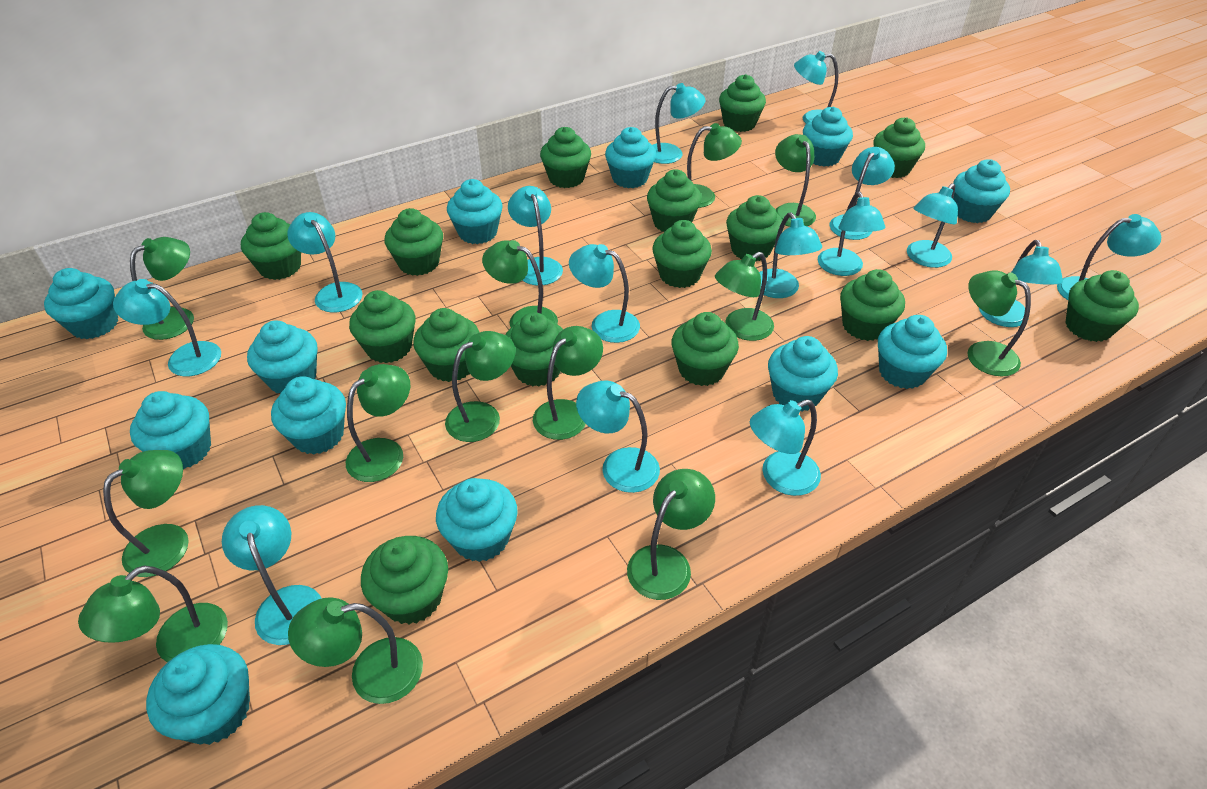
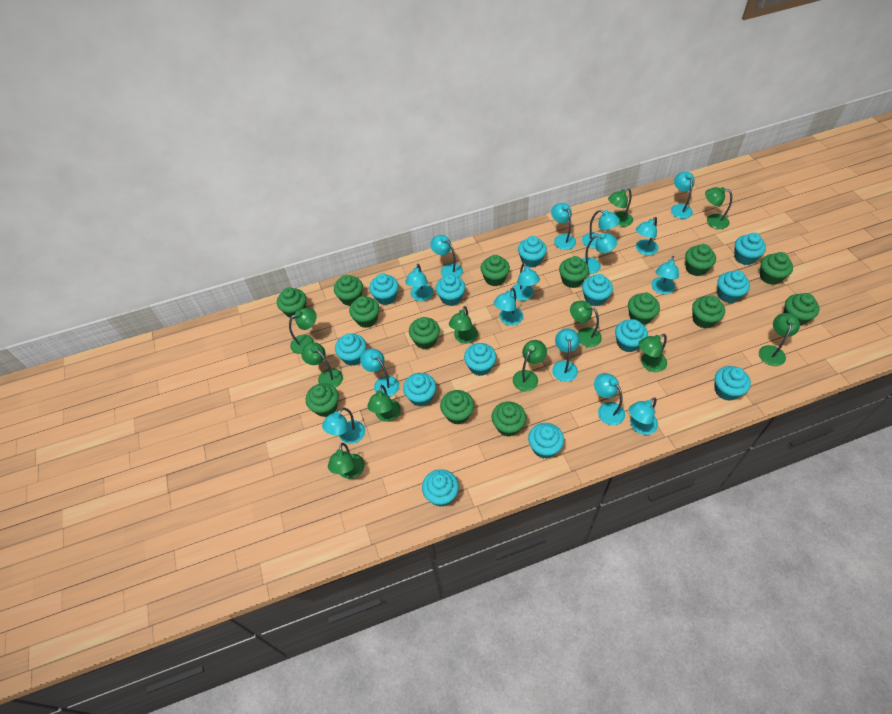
green cupcake: [241,212,301,280] [349,290,415,363] [361,536,448,624] [385,208,443,276] [413,308,480,382] [505,312,563,387] [540,127,591,188] [647,169,702,232] [652,220,712,288] [672,312,739,386] [719,74,766,132] [726,195,784,262] [840,269,905,341] [873,117,925,178] [1065,270,1139,342] = 15 -> [277,288,306,319] [306,383,339,417] [334,275,363,306] [349,296,379,328] [409,317,440,349] [440,390,474,425] [481,255,510,286] [492,401,526,437] [559,256,589,288] [628,293,660,325] [685,244,716,276] [692,295,725,329] [760,252,793,285] [784,293,819,326] = 14
green lamp: [78,565,228,663] [103,450,189,577] [130,237,194,340] [288,597,423,704] [346,364,410,482] [445,331,515,442] [482,240,558,328] [533,326,603,440] [627,469,715,600] [687,123,742,208] [715,252,774,341] [775,134,816,227] [968,270,1031,376] = 13 -> [289,308,317,354] [301,342,343,388] [328,443,365,479] [367,385,401,422] [449,306,478,344] [513,340,547,391] [570,301,602,347] [608,189,633,227] [638,334,667,372] [705,187,732,229] [759,313,800,366] = 11
turquoise cupcake: [44,268,118,339] [130,391,211,469] [146,644,250,745] [247,320,317,394] [271,376,346,455] [436,478,518,562] [447,179,503,244] [605,127,656,188] [768,336,838,412] [803,107,853,167] [878,315,947,389] [953,159,1010,223] = 12 -> [335,334,366,366] [369,274,399,305] [403,373,436,406] [422,469,459,507] [436,274,465,306] [464,343,497,376] [518,236,547,268] [528,423,564,459] [582,274,613,306] [615,319,648,352] [715,366,751,401] [717,270,750,303] [734,233,766,265] = 13

